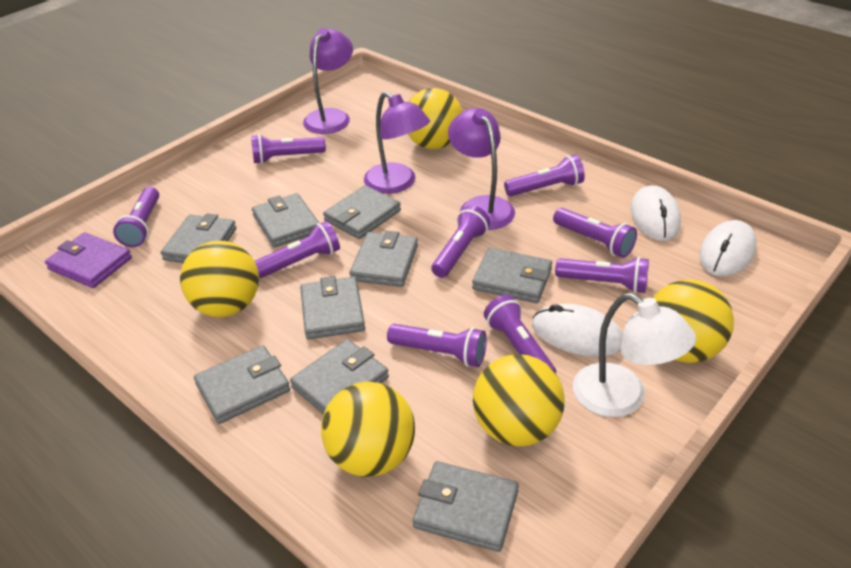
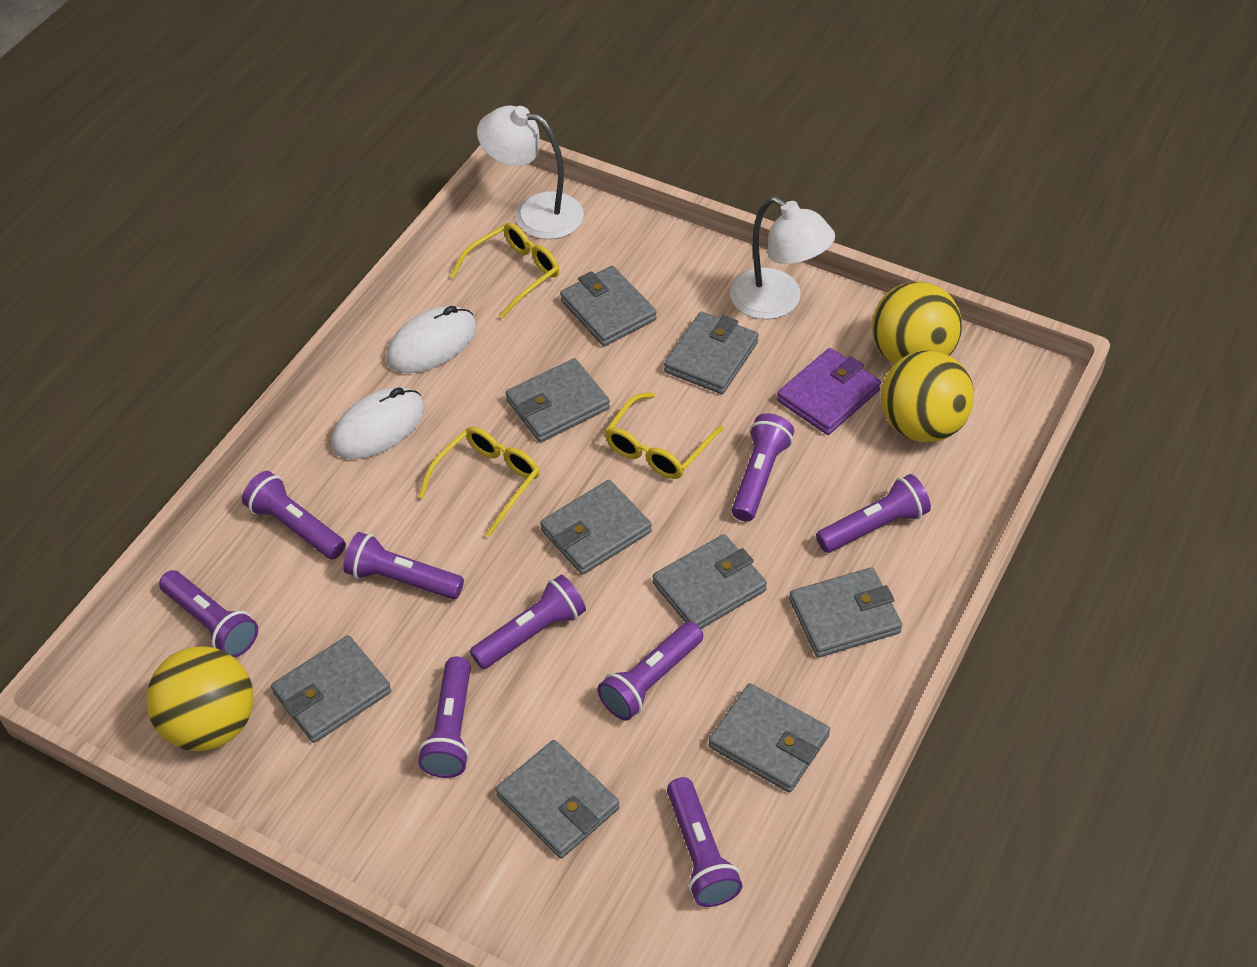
purple lamp: [303,28,353,134] [364,91,430,194] [448,108,515,230] = 3 -> none = 0
white lamp: [573,293,696,417] = 1 -> [477,105,584,239] [730,196,835,319] = 2
white mouse: [532,304,623,357] [631,185,681,241] [699,220,757,276] = 3 -> [331,387,425,459] [386,306,476,373] = 2
yellow ball: [180,241,259,317] [321,382,415,477] [408,88,462,149] [473,354,565,447] [653,279,734,363] = 5 -> [146,646,254,751] [872,281,962,364] [881,351,974,442] = 3
yellow glasses: none = 0 -> [419,427,540,537] [450,223,559,319] [605,392,724,479] = 3

